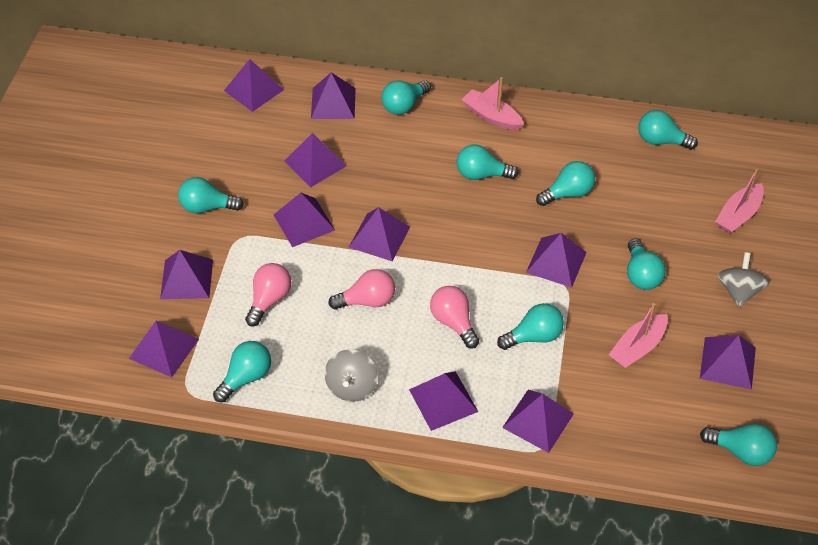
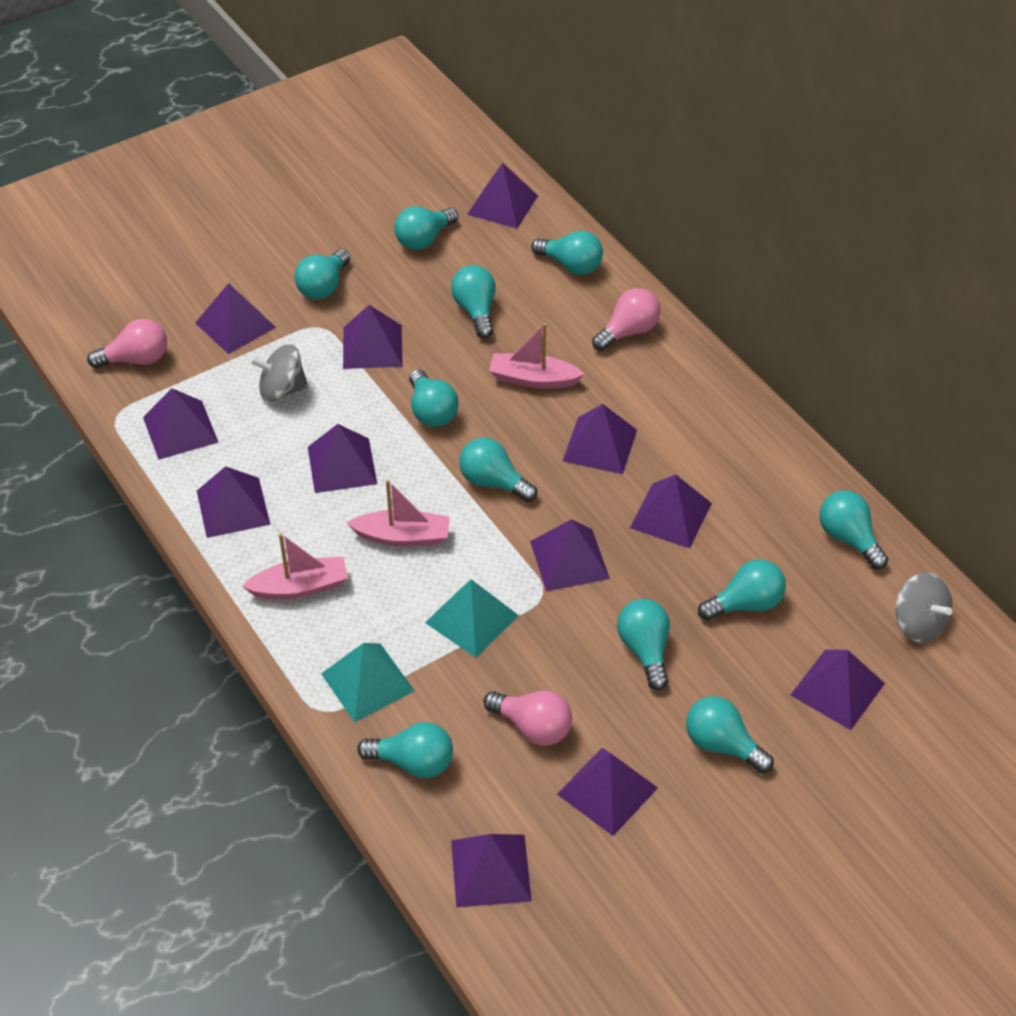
purple pyramid: [129,321,199,377] [160,250,213,299] [224,59,284,112] [274,193,335,247] [284,133,347,187] [311,72,356,119] [349,207,410,261] [409,371,478,431] [502,390,574,453] [526,233,587,288] [700,335,756,390] = 11 -> [143,388,218,460] [195,283,276,354] [197,466,270,538] [308,424,377,493] [343,305,402,369] [451,834,532,908] [467,163,538,229] [530,519,610,591] [557,748,658,836] [563,404,637,474] [630,474,712,548] [791,650,885,730] = 12
turquoise light bulb: [178,177,244,213] [213,341,271,402] [381,80,431,115] [457,144,519,180] [497,303,564,350] [536,161,595,206] [627,238,666,290] [638,110,698,150] [700,424,777,466] = 9 -> [294,249,350,299] [357,722,453,778] [394,206,458,250] [409,369,458,427] [451,265,496,338] [459,438,537,502] [531,231,603,275] [617,599,670,690] [686,696,774,773] [698,559,786,621] [820,490,888,569] = 11
turquoise pyramid: none = 0 -> [321,643,415,723] [425,579,519,658] = 2

